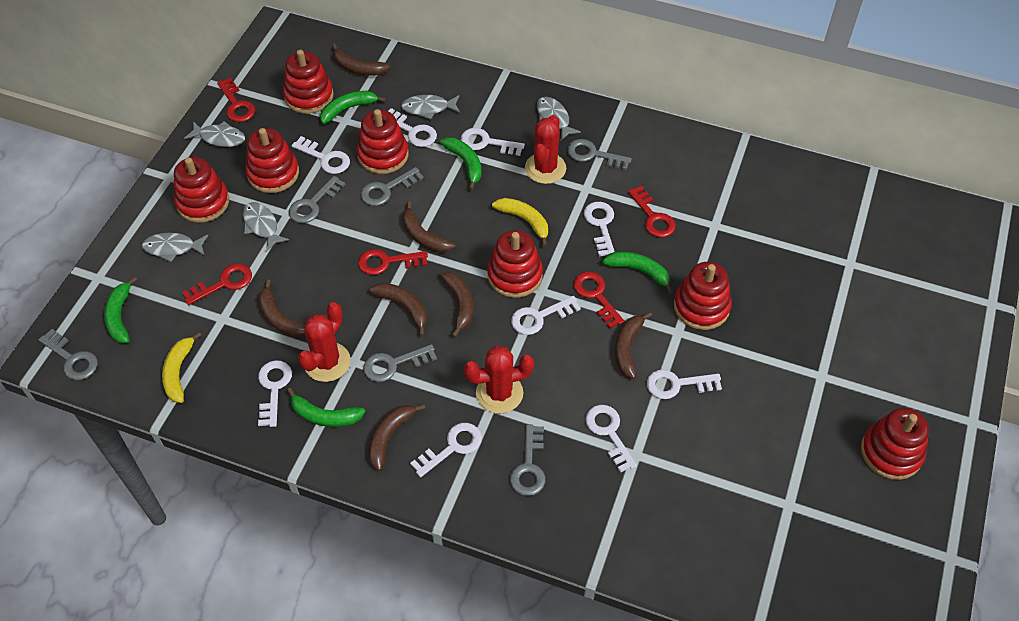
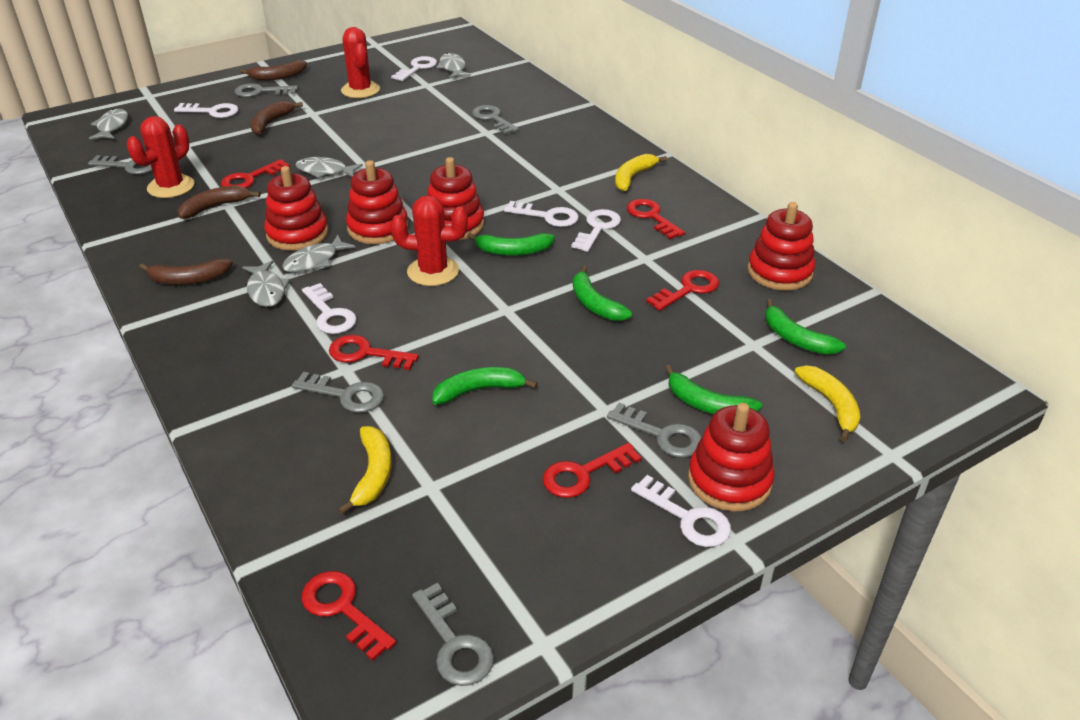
brown banana: [258,279,305,337] [332,44,390,76] [369,283,427,336] [369,404,425,471] [403,201,455,253] [439,271,473,338] [615,312,652,379] = 7 -> [139,258,233,285] [178,185,260,219] [240,60,307,81] [250,101,303,135] = 4
red key: [182,263,252,305] [217,77,255,122] [358,249,428,275] [573,272,624,329] [628,186,676,238] = 5 -> [221,159,290,188] [301,571,396,661] [329,335,419,370] [542,443,642,498] [627,199,685,239] [646,270,719,311] = 6
red stacking toy: [174,157,229,223] [246,128,299,193] [283,50,334,114] [357,109,409,174] [487,230,543,298] [674,262,732,330] [861,408,929,480] = 7 -> [264,166,328,251] [346,160,408,244] [428,157,484,240] [688,403,775,512] [748,202,815,291] = 5
white key: [258,360,292,427] [292,136,350,174] [388,108,437,147] [410,423,482,477] [461,128,525,156] [511,296,581,335] [584,202,615,257] [585,405,637,473] [647,370,722,399] = 9 -> [174,103,239,118] [302,283,357,334] [391,56,437,81] [504,201,579,227] [571,209,621,252] [631,475,731,547] = 6
yellow banana: [162,332,201,403] [492,198,548,246] = 2 -> [338,426,392,515] [615,154,667,191] [794,365,860,442] = 3

